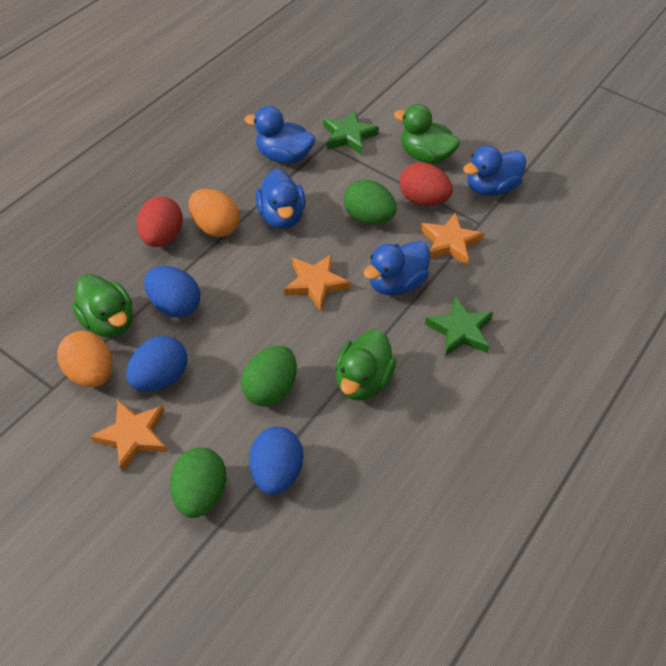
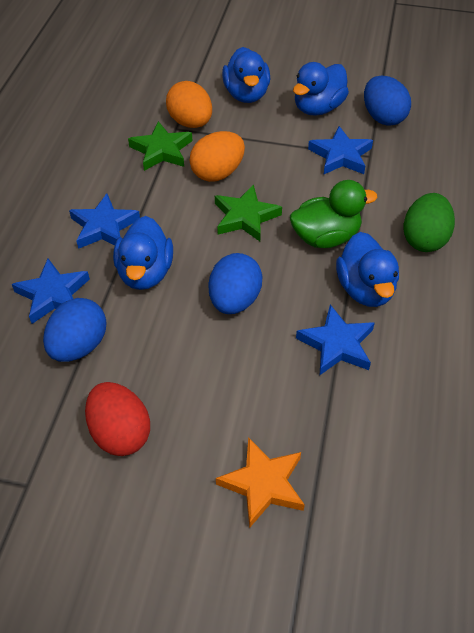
blue star: none = 0 -> [12,258,90,324] [69,194,140,249] [296,305,375,375] [308,126,373,175] = 4
green duck: [72,274,133,337] [335,329,396,401] [394,104,460,164] = 3 -> [290,180,377,248] = 1
green egg: [170,447,226,518] [241,346,297,407] [344,179,397,224] = 3 -> [403,193,455,252] = 1
orange star: [90,400,167,472] [284,254,350,311] [420,213,484,266] = 3 -> [216,437,305,528] = 1
red egg: [137,196,183,247] [399,162,453,206] = 2 -> [85,382,150,456] = 1

